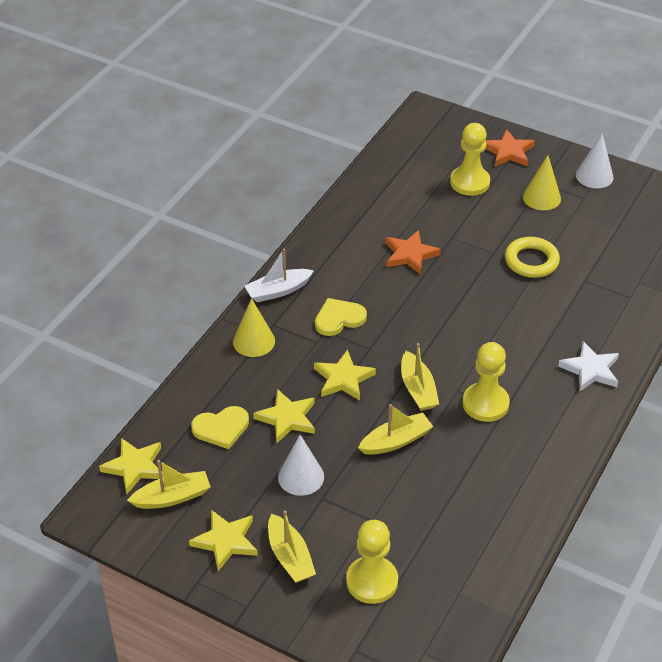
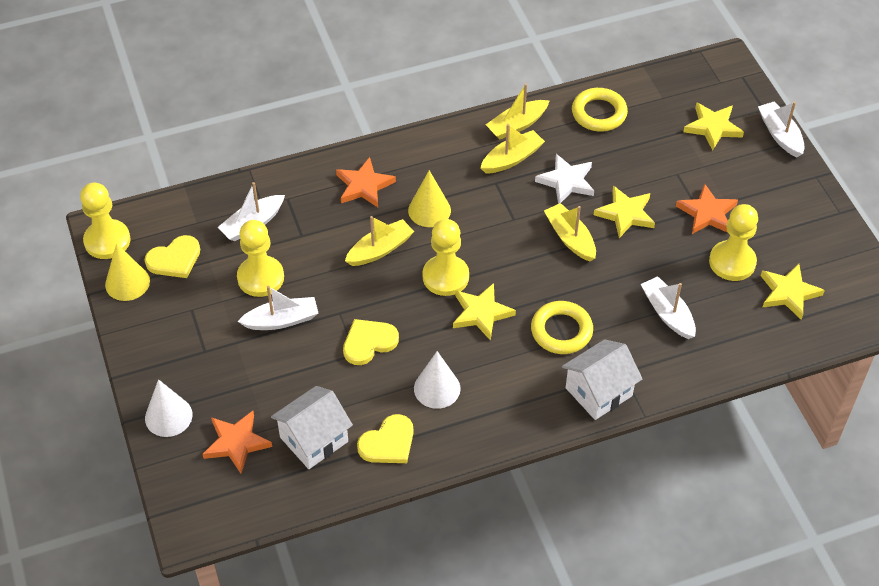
orange star: [386,230,441,275] [485,129,535,166] = 2 -> [203,411,272,473] [336,157,396,207] [676,184,738,234] = 3
white boat: [244,248,314,302] = 1 -> [217,182,285,241] [238,286,318,330] [641,276,696,339] [758,101,805,157] = 4
white house: none = 0 -> [271,386,353,469] [562,339,642,420] = 2
yellow heart: [191,406,249,449] [315,298,367,336] = 2 -> [145,235,200,278] [343,319,399,365] [357,414,413,463] = 3
yellow pawn: [346,520,398,604] [450,123,490,196] [462,342,510,422] = 3 -> [80,183,131,259] [237,220,284,297] [423,219,469,296] [709,204,758,281] = 4
yellow ring: [505,237,560,278] = 1 -> [531,301,593,354] [572,88,628,132] = 2

